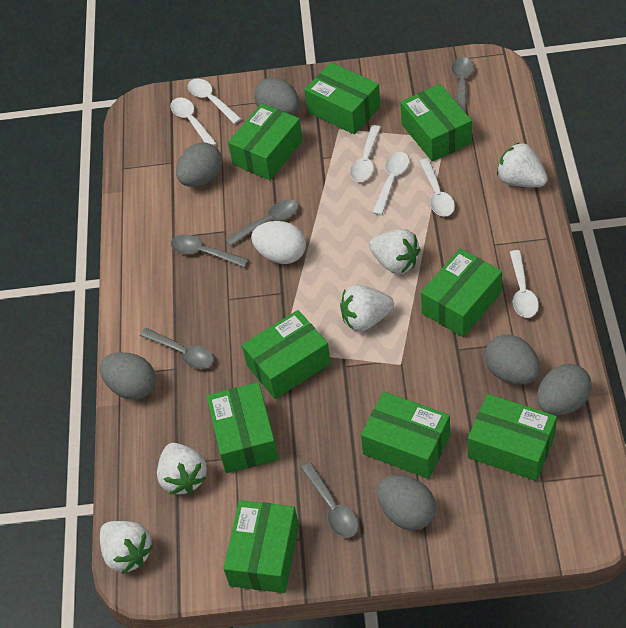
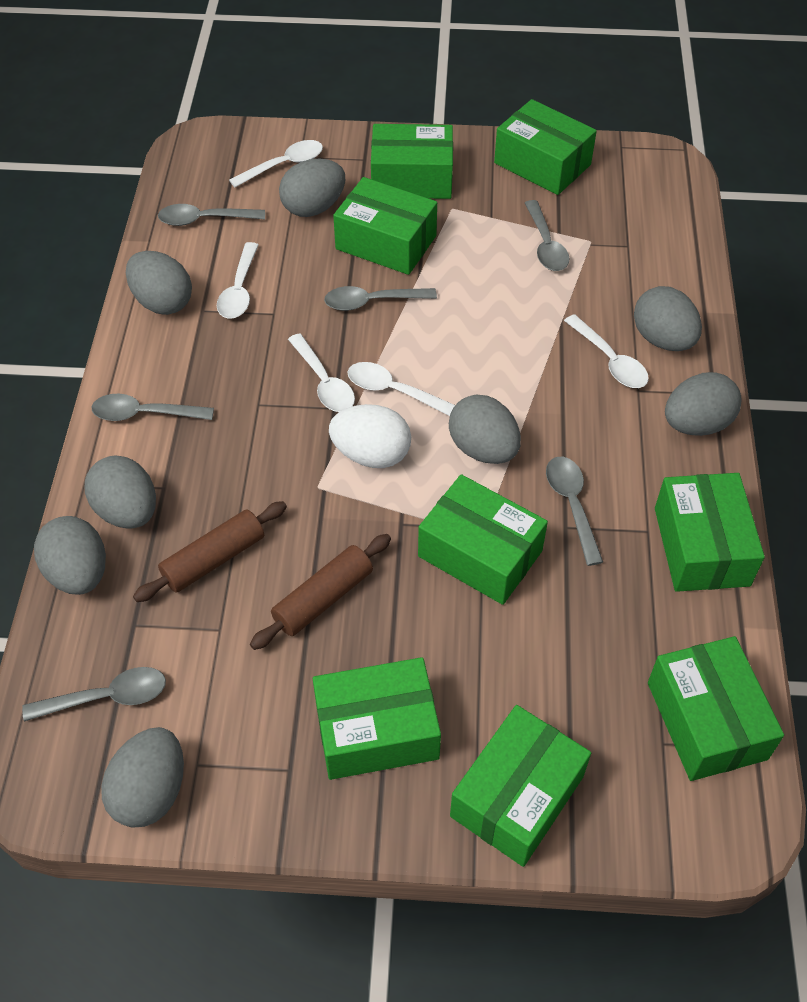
brown rolling pin: none = 0 -> [133,501,287,602] [250,534,391,650] = 2
green box: [207,382,279,473] [223,500,299,593] [228,103,303,180] [242,310,331,399] [304,62,381,134] [361,392,450,479] [400,84,472,162] [421,249,502,337] [468,394,557,481] = 9 -> [313,657,441,780] [333,177,437,275] [371,124,453,199] [418,474,548,605] [450,705,591,867] [494,99,597,195] [648,636,784,781] [655,473,765,592] = 8
grey egg: [100,352,156,400] [176,142,222,187] [254,77,299,115] [377,475,436,530] [485,334,540,384] [537,364,592,416] = 6 -> [34,516,106,595] [85,455,156,529] [101,727,184,828] [126,251,192,315] [279,158,345,217] [449,395,521,464] [634,286,702,351] [665,372,742,436] = 8
grey spoon: [140,328,214,369] [171,235,249,268] [226,199,298,247] [301,463,359,538] [452,57,474,113] = 5 -> [22,667,166,722] [92,393,214,421] [158,204,265,226] [324,286,437,311] [525,200,570,271] [546,457,603,566] = 6
white spoon: [170,98,217,146] [188,79,242,124] [350,125,381,182] [372,152,409,215] [419,158,455,217] [510,250,539,318] = 6 -> [217,242,259,319] [229,140,323,187] [288,333,355,412] [348,362,455,416] [564,314,649,388] = 5
white strawberry: [100,521,154,574] [157,443,207,494] [340,285,394,332] [369,229,421,274] [497,142,548,187] = 5 -> none = 0

